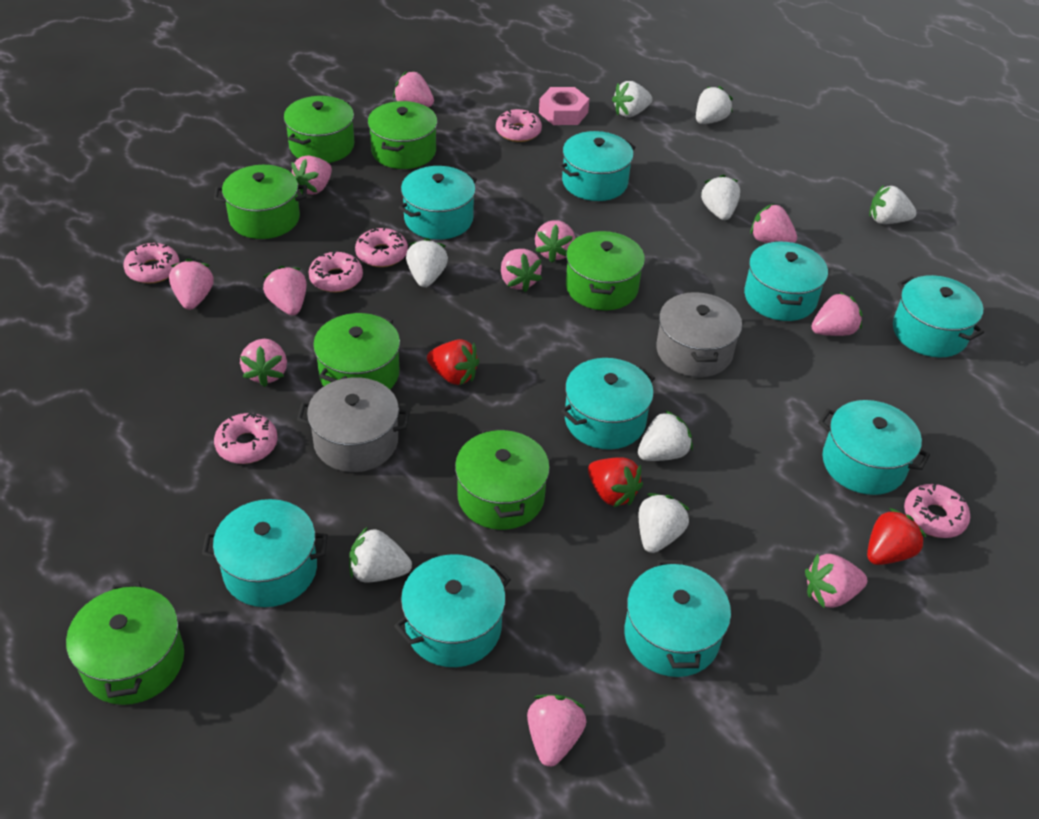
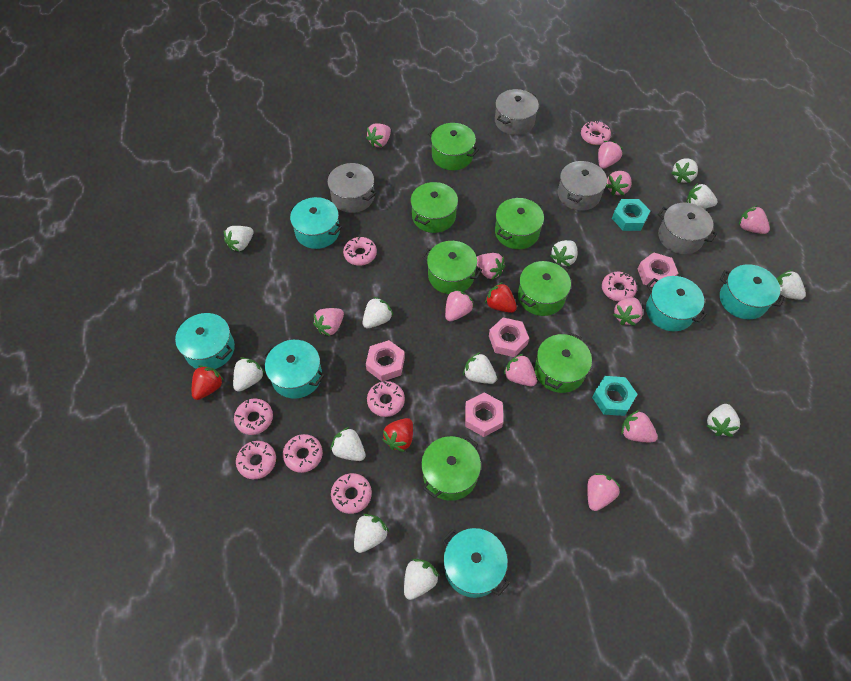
grey pot: [297,377,410,472] [656,292,742,377] = 2 -> [327,163,376,213] [495,89,539,135] [558,161,607,211] [658,203,717,254] = 4
pink donut: [123,243,179,284] [214,412,278,464] [309,250,363,292] [355,227,408,267] [496,109,542,142] [904,483,970,538] = 6 -> [234,399,273,435] [236,441,276,479] [283,434,323,473] [331,473,372,514] [343,237,377,266] [367,381,405,417] [581,121,611,145] [602,272,637,302] = 8
pink nut: [539,87,589,125] = 1 -> [366,340,405,382] [465,392,503,437] [489,318,529,357] [638,252,678,287] = 4
turquoise nut: none = 0 -> [592,376,637,416] [612,199,650,231] = 2
turquoise pot: [202,499,328,607] [394,554,511,667] [398,166,477,240] [559,131,636,201] [561,358,655,450] [624,560,731,677] [744,241,828,321] [819,400,930,495] [893,275,984,358] = 9 -> [175,313,235,369] [263,340,325,399] [288,197,342,249] [442,528,510,598] [646,276,707,332] [720,264,784,319] = 6
white strawberry: [349,527,412,582] [406,238,448,287] [612,81,652,117] [638,410,693,461] [639,493,690,553] [696,86,733,124] [701,175,740,220] [869,185,917,224] = 8 -> [224,226,254,252] [233,357,265,392] [330,427,365,461] [354,514,389,553] [363,297,393,328] [404,559,439,600] [463,352,497,384] [550,240,578,267] [671,159,698,183] [686,183,718,209] [707,404,740,437] [777,270,806,300] = 12

